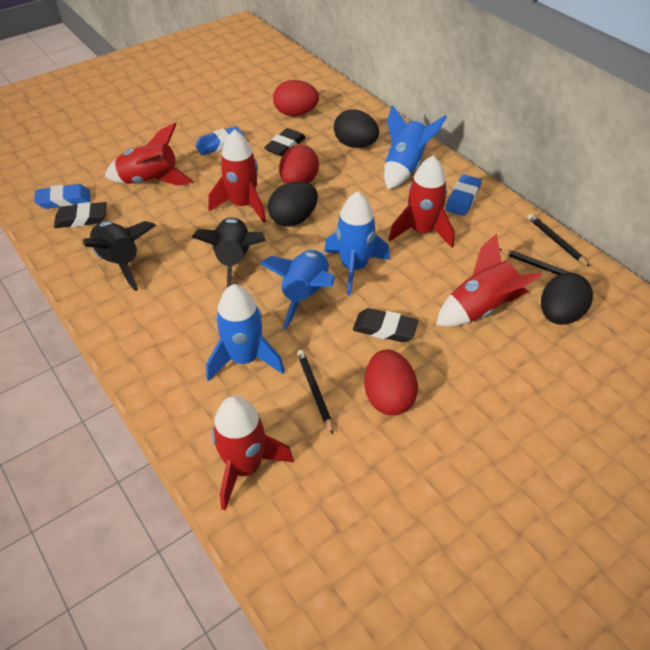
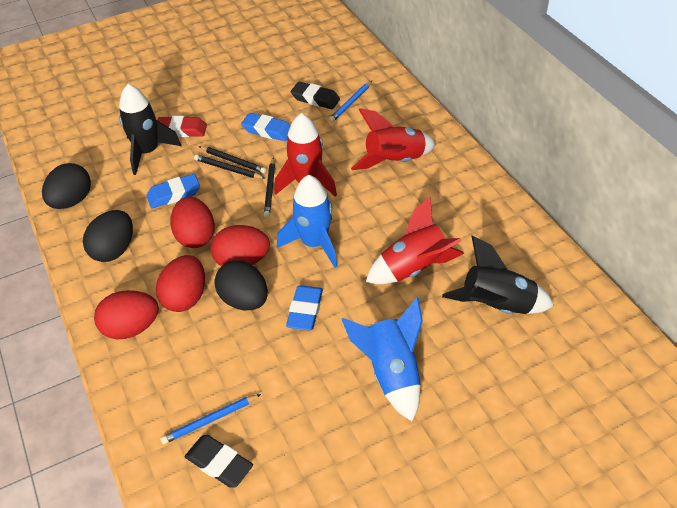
black eraser: [54,202,107,228] [264,128,306,157] [353,308,418,342] = 3 -> [185,435,253,488] [291,82,340,109] = 2
blue pencil: none = 0 -> [160,394,261,444] [329,81,372,122] = 2
blue rocket: [206,284,284,381] [259,250,335,330] [324,191,390,296] [384,105,447,189] = 4 -> [277,175,337,268] [342,298,423,421] = 2
red egg: [273,80,319,116] [279,145,319,184] [365,349,418,415] = 3 -> [94,290,159,339] [156,255,205,312] [170,196,215,248] [211,225,270,266] = 4
red eraser: none = 0 -> [157,116,207,137] = 1
red rocket: [105,123,194,185] [208,129,266,223] [211,396,294,511] [388,155,454,248] [436,233,542,327] = 5 -> [274,113,337,197] [351,108,436,170] [366,197,464,284] = 3

